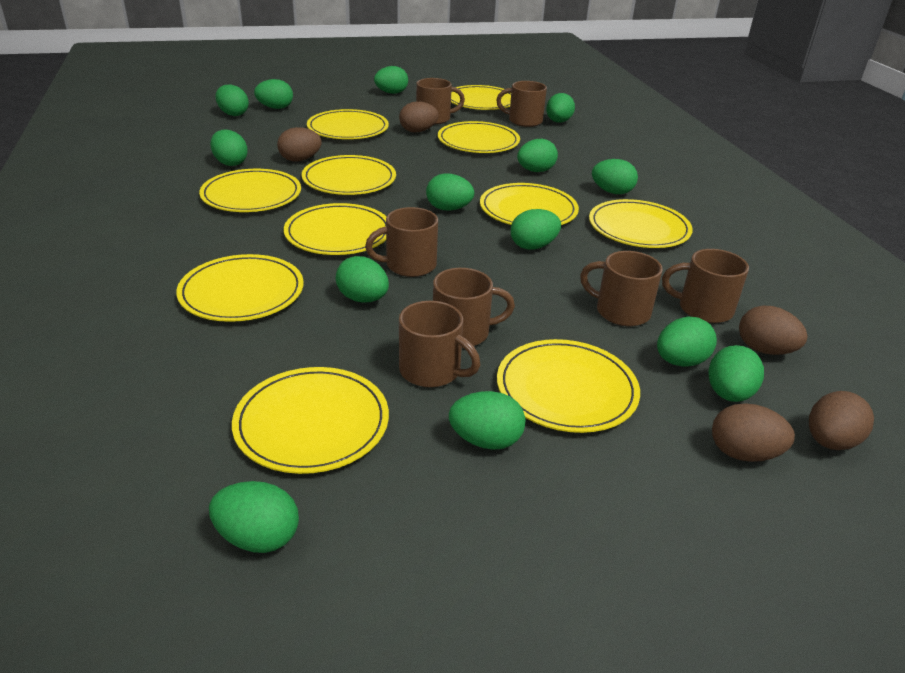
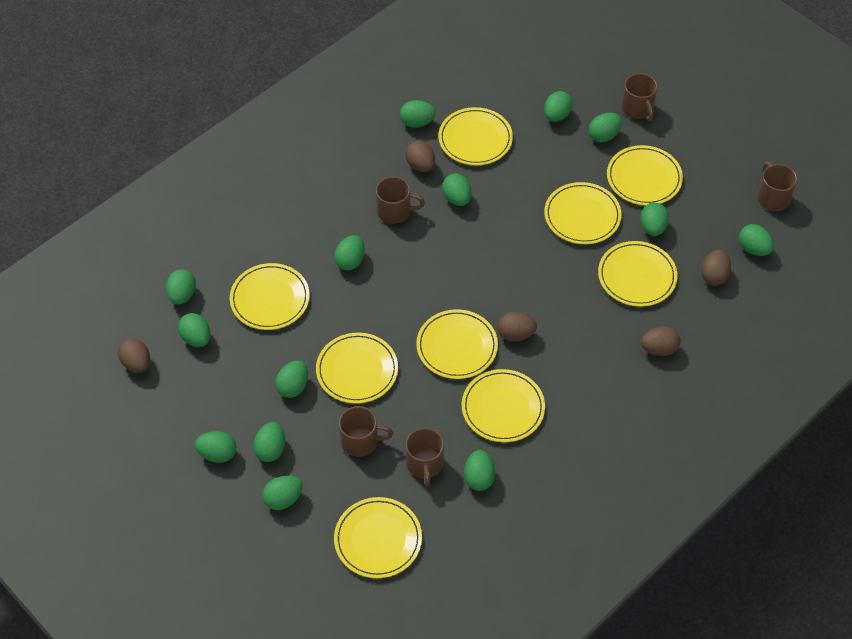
brown mug: [365,207,438,277] [399,301,480,387] [416,78,465,124] [433,268,515,348] [496,81,547,127] [580,251,663,326] [662,249,749,323] = 7 -> [339,406,393,457] [376,177,425,224] [406,428,444,486] [621,73,658,121] [757,162,797,211] = 5
yellow plate: [176,254,304,322] [199,169,301,212] [232,367,389,474] [284,203,387,255] [302,155,396,195] [307,109,389,139] [438,121,520,153] [451,85,511,110] [480,183,579,225] [497,339,640,433] [589,199,693,248] = 11 -> [230,263,310,330] [316,333,398,404] [334,497,422,578] [416,309,498,379] [438,107,513,165] [462,369,545,442] [544,182,622,244] [598,241,678,307] [607,145,683,206] = 9

